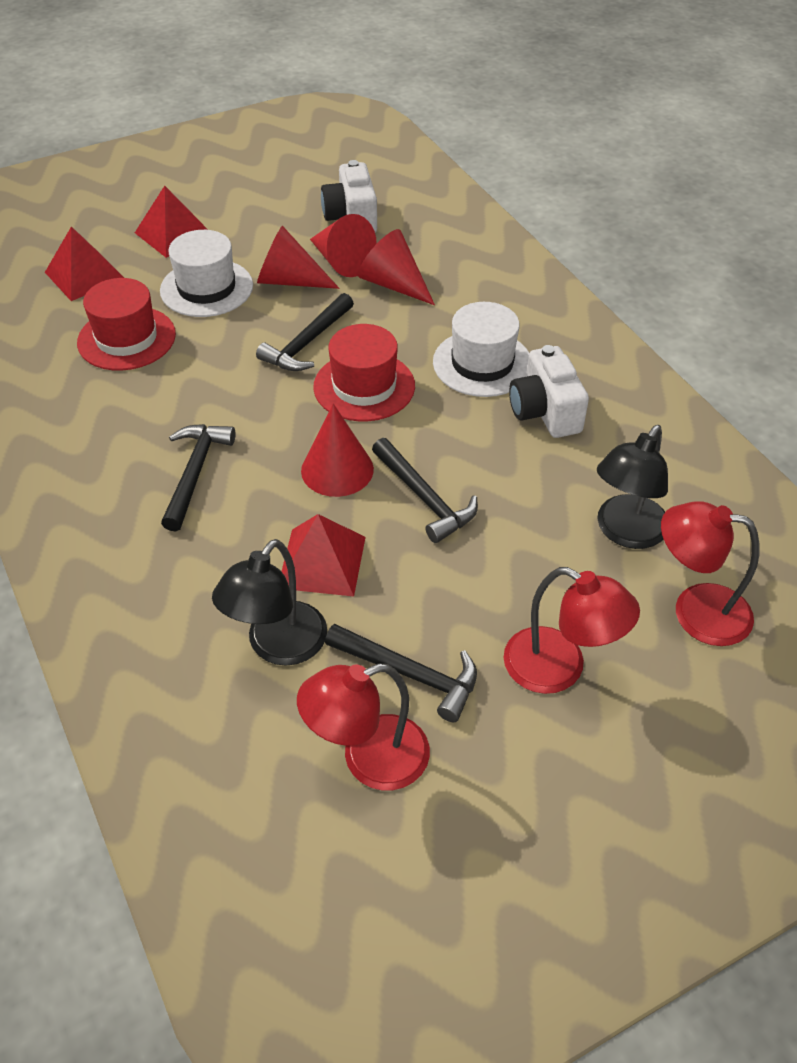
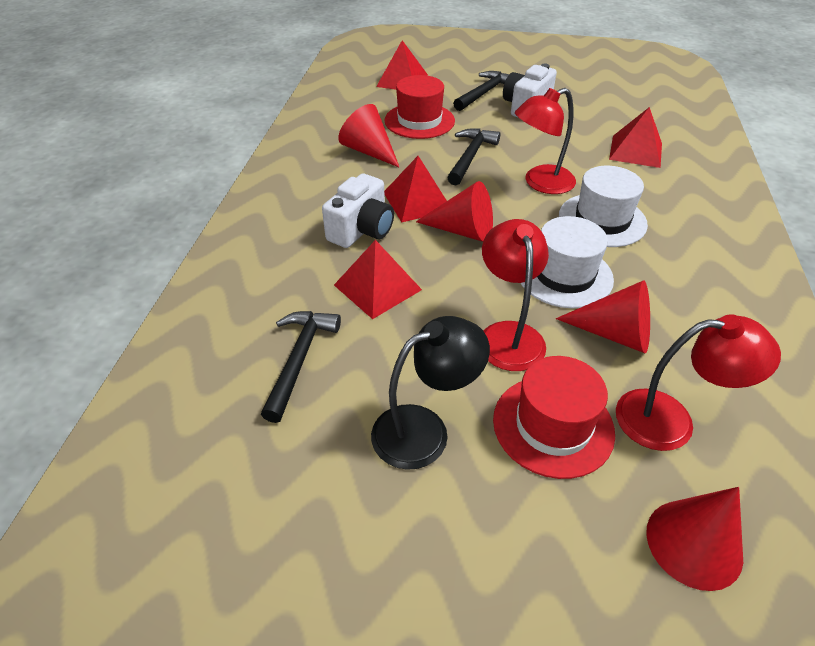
black hammer: [161,424,235,531] [256,293,354,371] [325,624,477,722] [372,438,478,543] = 4 -> [261,311,341,423] [447,128,500,185] [453,71,509,111] = 3
black lamp: [212,539,327,666] [597,425,668,549] = 2 -> [371,316,490,470] = 1
red pyramid: [45,226,124,301] [135,186,208,258] [281,514,366,596] = 3 -> [334,240,422,319] [376,40,428,90] [384,156,447,222] [609,107,662,168] = 4

